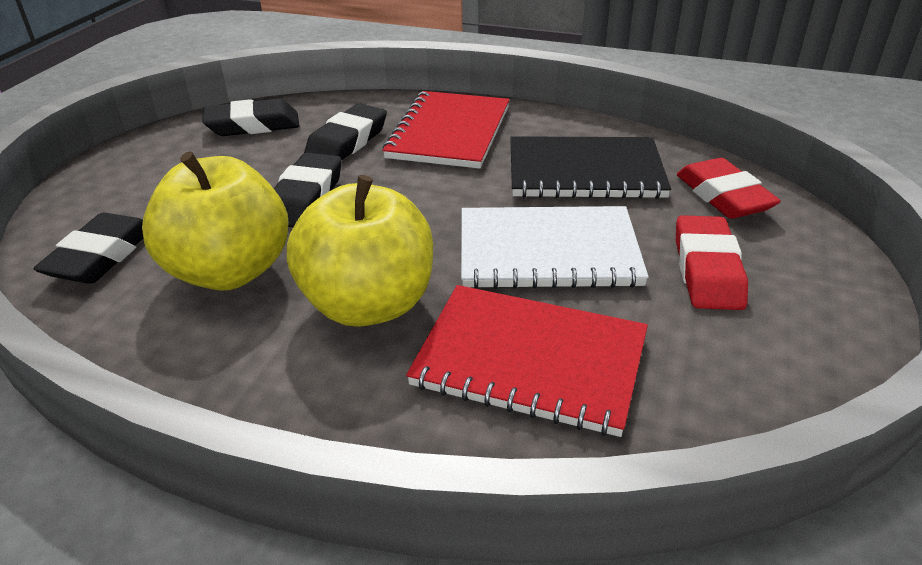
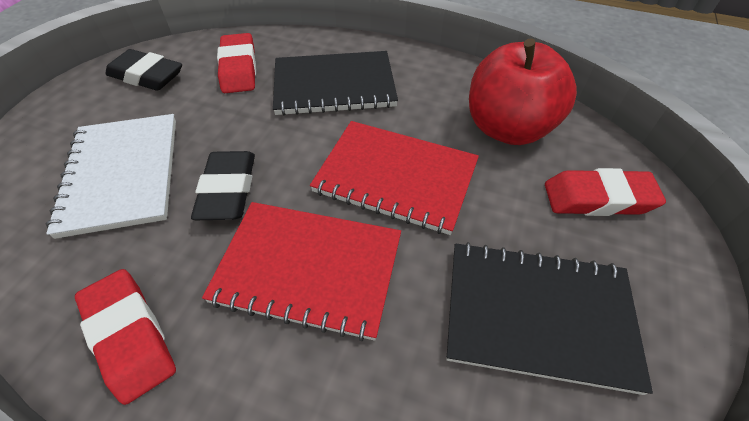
black eraser: [34,213,143,284] [202,98,300,136] [274,153,342,227] [304,103,387,160] = 4 -> [105,49,182,91] [191,151,255,220] = 2
black notebook: [510,136,671,199] = 1 -> [273,51,398,115] [446,242,653,395] = 2
red apple: none = 0 -> [469,38,577,145] = 1
red eraser: [676,215,748,310] [677,158,781,219] = 2 -> [75,269,176,405] [217,33,256,93] [545,168,666,216] = 3
yellow apple: [142,151,289,291] [287,175,433,327] = 2 -> none = 0

